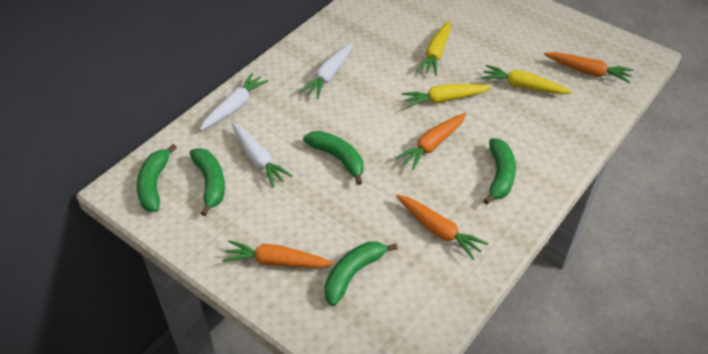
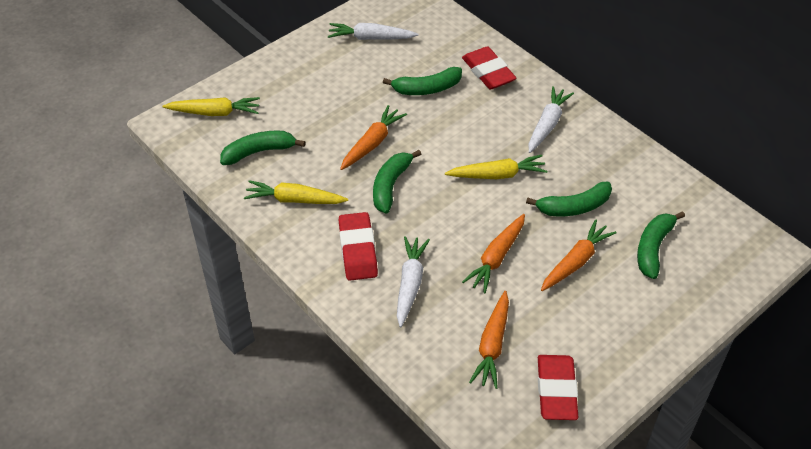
red eraser: none = 0 -> [339,212,378,281] [462,46,517,89] [538,355,578,420] = 3

